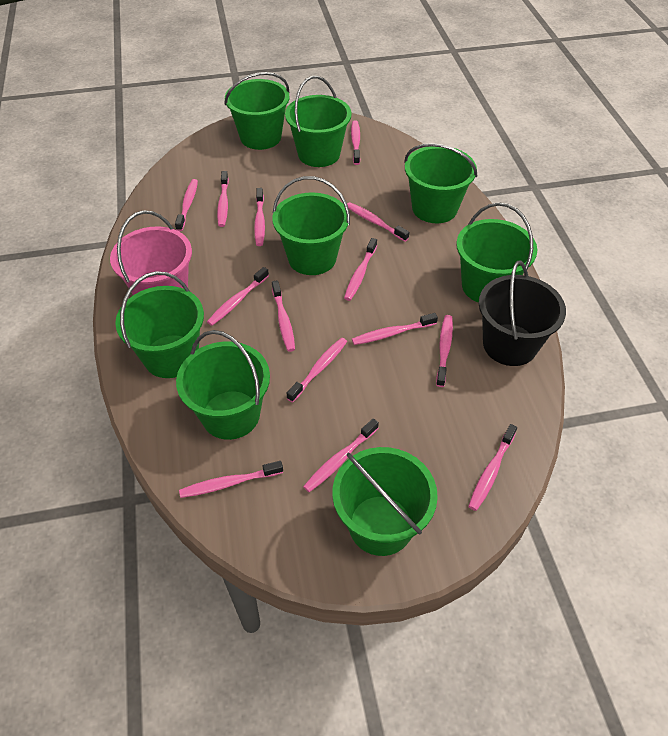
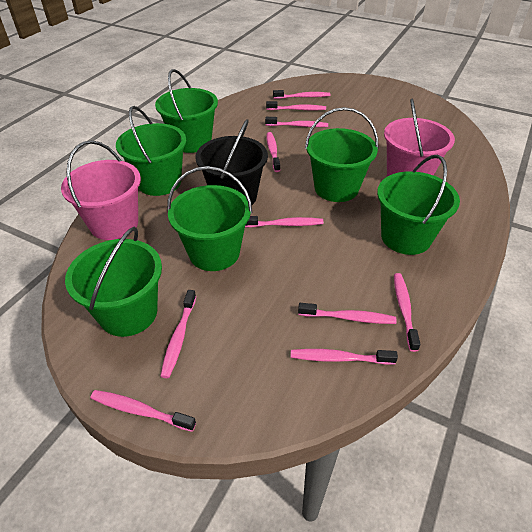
green bucket: [115,271,204,378] [176,330,270,440] [224,72,289,150] [272,176,350,275] [285,76,352,167] [332,447,438,556] [404,143,477,223] [456,202,537,303] = 8 -> [65,227,162,337] [116,106,186,196] [155,69,218,153] [167,166,252,271] [305,107,378,202] [377,155,460,255] = 6
pink bucket: [110,210,192,295] = 1 -> [61,140,141,240] [384,99,455,176] = 2
pink toothbrush: [175,179,198,231] [179,461,283,498] [207,267,269,326] [217,171,229,227] [254,188,265,246] [272,280,295,352] [287,338,347,402] [303,418,379,492] [344,238,377,301] [347,202,409,242] [351,120,360,165] [352,313,438,345] [436,315,453,387] [468,424,517,511] = 14 -> [90,390,196,432] [161,290,196,378] [245,216,324,228] [265,117,328,127] [266,101,326,110] [267,132,280,172] [273,90,331,99] [291,349,398,365] [298,303,397,324] [394,273,420,352] = 10

